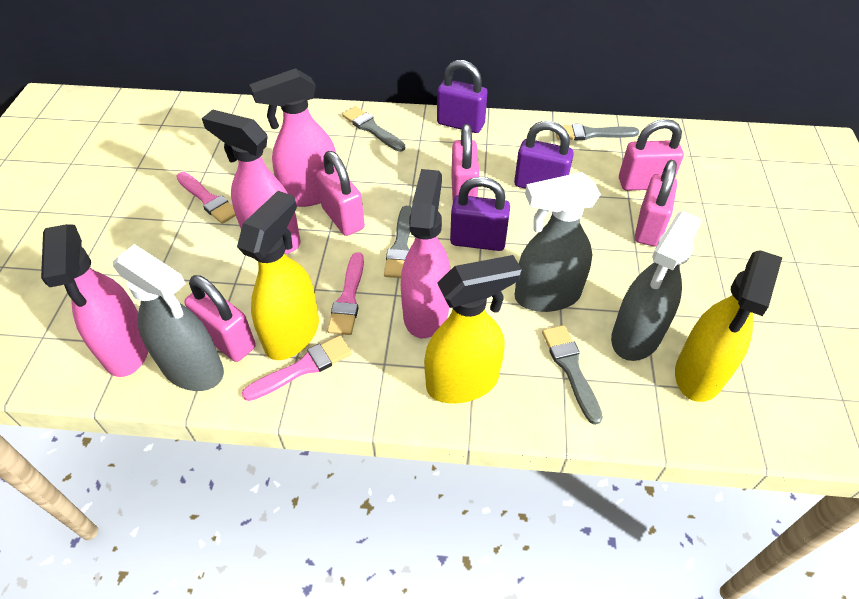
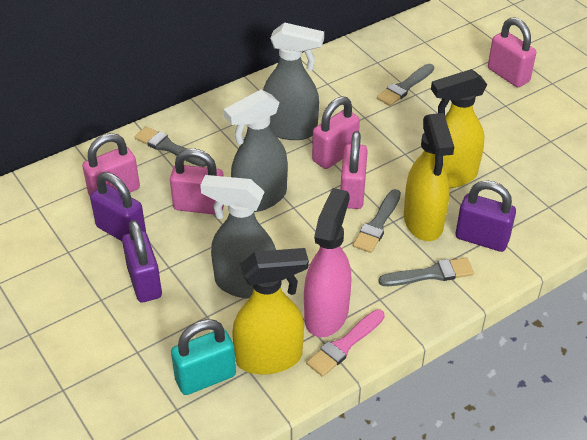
pink brush: [176,172,236,224] [242,335,352,401] [327,252,364,335] = 3 -> [306,309,385,377] = 1
pink spray bottle: [41,224,148,377] [202,109,301,254] [249,68,336,207] [401,169,451,338] = 4 -> [304,188,352,337] = 1
turquoise padlock: none = 0 -> [171,319,236,395] = 1

